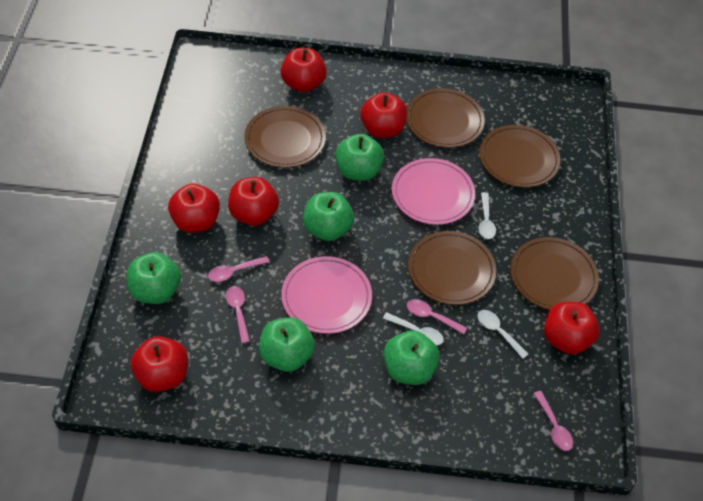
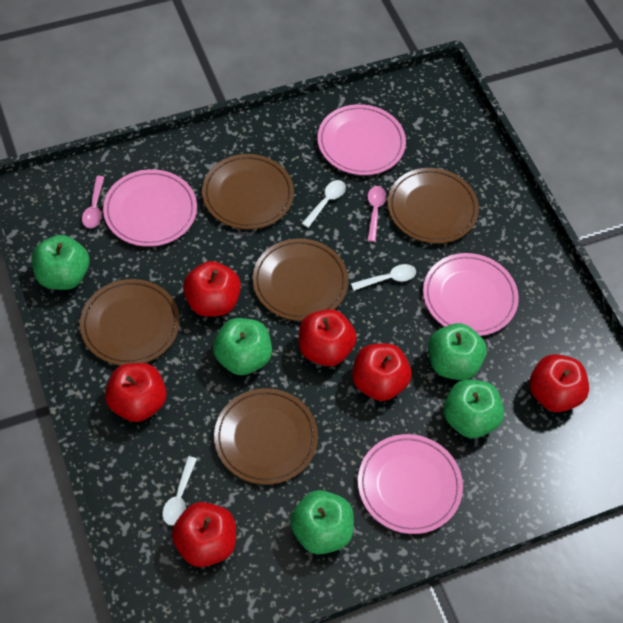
pink plate: [281,256,372,334] [392,158,475,225] = 2 -> [103,169,197,247] [317,104,406,175] [358,434,463,534] [423,253,519,336] = 4
pink spoon: [208,256,269,282] [226,286,250,343] [407,299,467,334] [533,391,573,451] = 4 -> [82,176,104,228] [367,186,386,242] = 2

